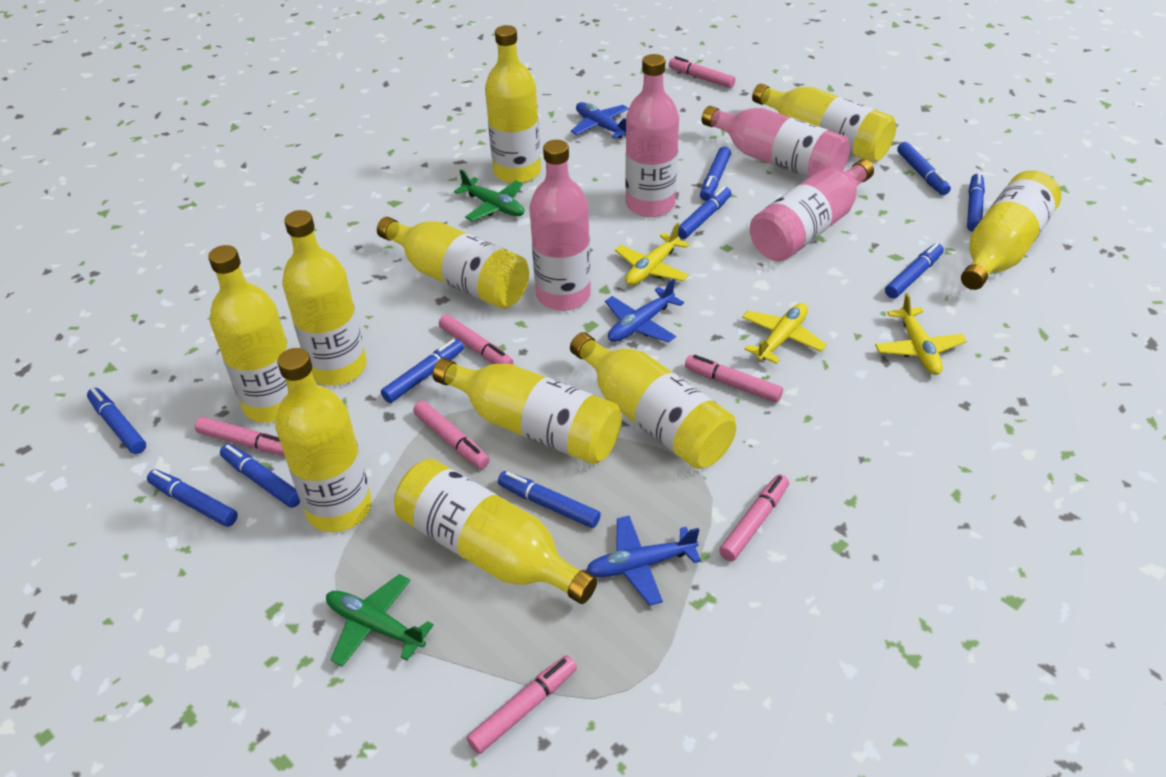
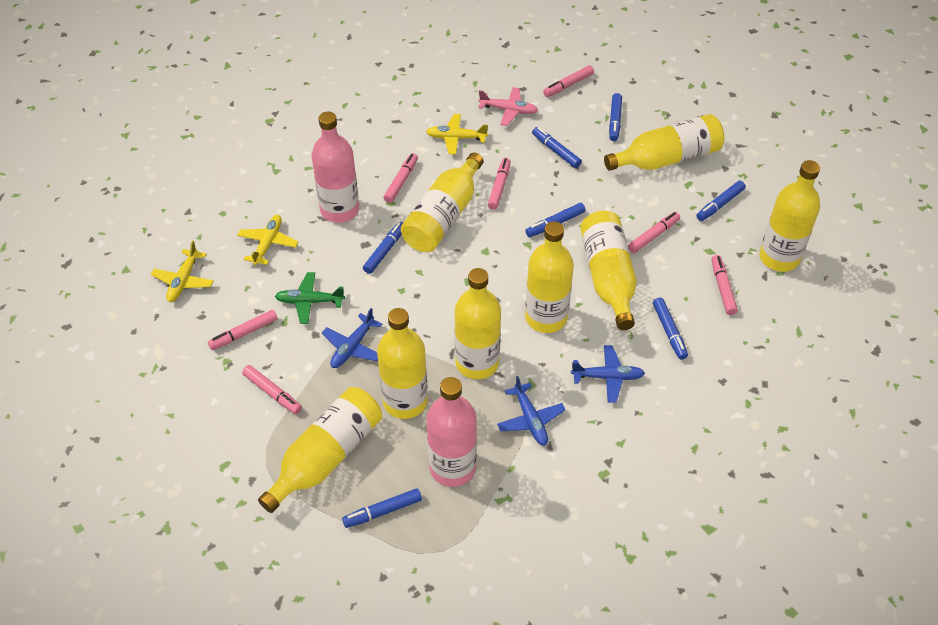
blue marker: [87,388,146,454] [147,469,238,527] [220,444,300,508] [381,339,464,403] [498,471,601,528] [678,186,731,239] [700,146,731,201] [885,243,944,298] [897,142,951,195] [967,173,985,232] = 10 -> [342,488,422,528] [363,222,403,274] [525,203,585,237] [532,127,582,168] [609,93,622,141] [653,297,688,360] [696,181,746,221] = 7
green plane: [326,574,434,667] [454,170,525,221] = 2 -> [275,272,345,324] = 1
pink bottle: [530,140,591,311] [625,54,679,217] [702,106,850,178] [750,159,874,261] = 4 -> [312,112,359,223] [427,377,477,487] = 2
pink plane: none = 0 -> [478,87,538,126] = 1
yellow bottle: [208,245,290,423] [276,348,372,532] [282,210,366,385] [377,217,529,309] [394,459,597,604] [433,358,622,464] [485,25,541,183] [570,332,736,469] [752,84,896,163] [961,170,1061,290] = 10 -> [258,387,382,513] [377,308,428,419] [401,152,484,252] [455,268,501,379] [525,221,574,333] [580,211,637,330] [604,114,724,171] [759,160,820,272] = 8

